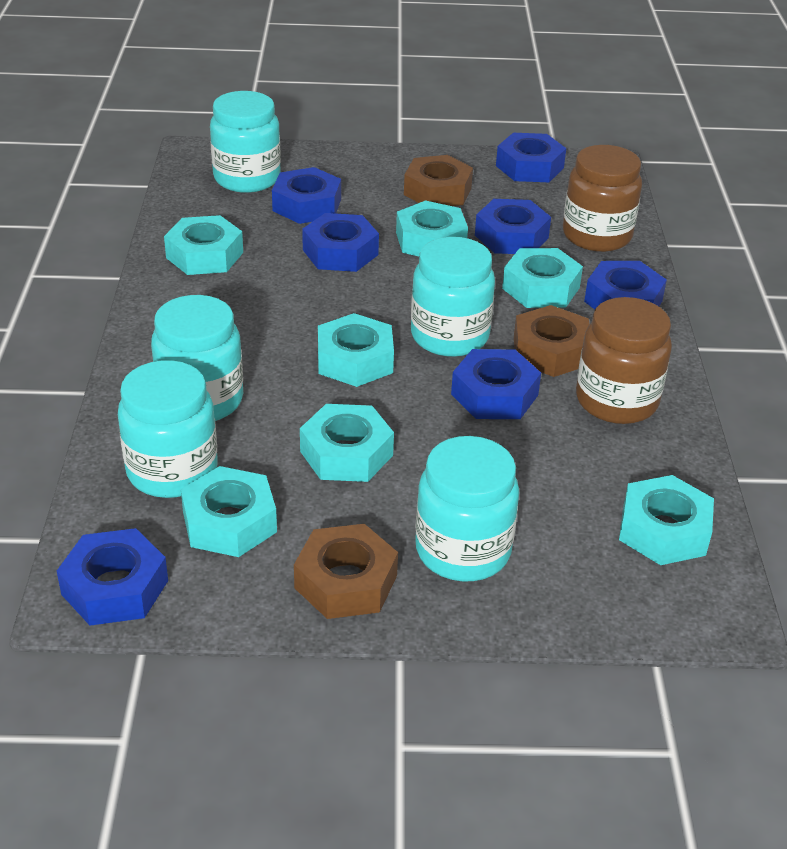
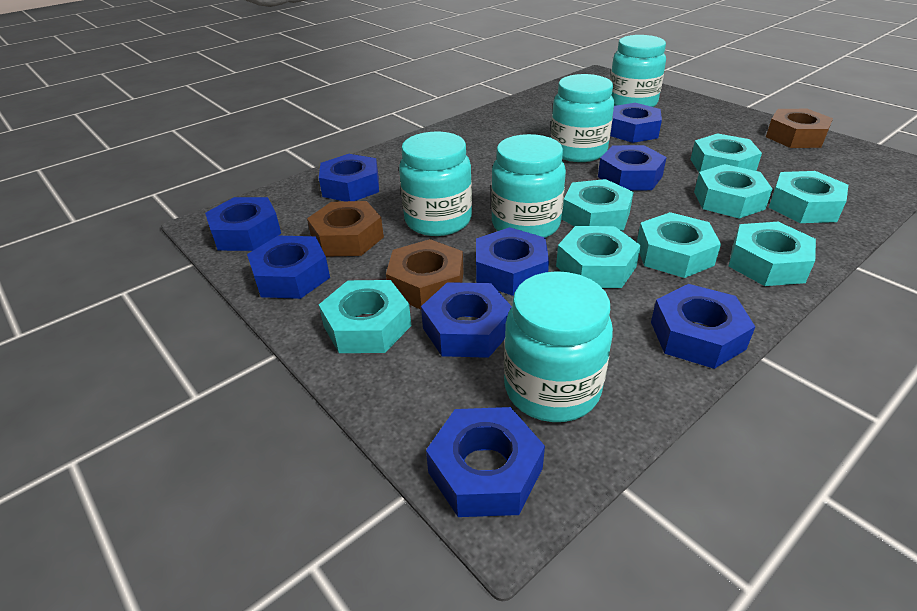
blue nut: [57,528,168,626] [272,167,341,224] [302,213,379,272] [451,349,541,419] [475,199,551,254] [496,133,566,182] [584,261,667,309] = 7 -> [205,197,281,251] [247,236,330,299] [319,154,379,201] [421,282,512,358] [426,407,545,517] [476,227,549,296] [598,145,667,190] [610,103,662,143] [651,284,755,369] = 9
brown jar: [563,145,642,252] [576,297,672,424] = 2 -> none = 0
turquoise nut: [164,215,243,275] [181,466,277,557] [300,404,394,482] [318,313,394,387] [396,200,468,256] [502,248,583,308] [619,475,714,565] = 7 -> [319,280,411,353] [556,226,641,288] [562,179,634,231] [637,212,721,278] [690,133,762,172] [694,164,772,219] [729,222,816,286] [769,171,848,223] = 8

